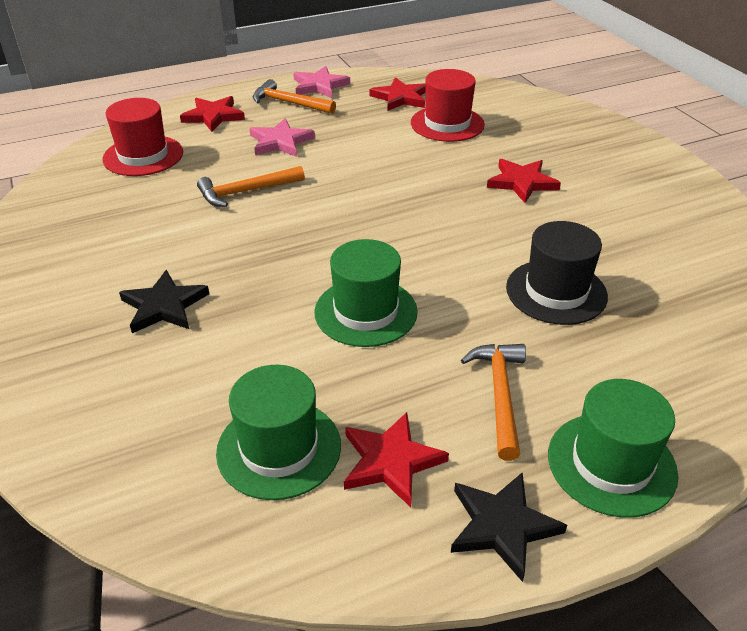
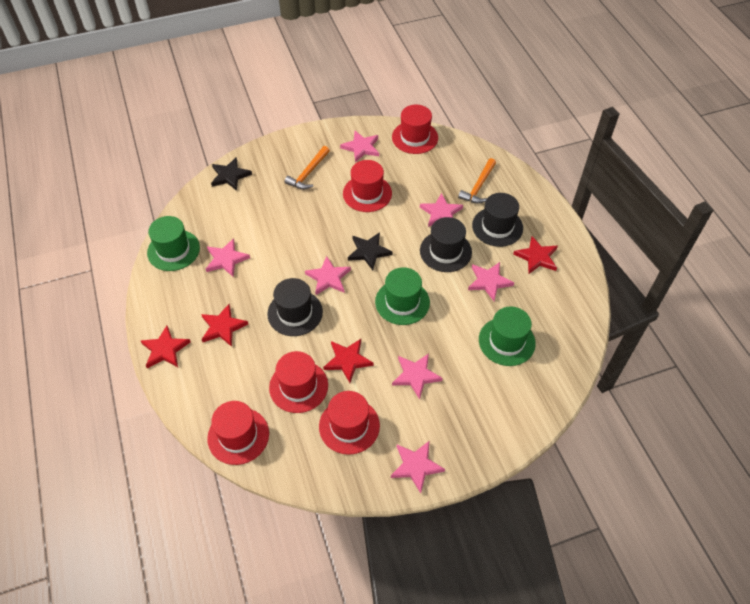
black hat: [506,221,608,325] = 1 -> [267,278,323,336] [420,217,472,272] [472,193,523,247] = 3
orange hammer: [197,166,305,207] [253,79,336,114] [461,344,526,461] = 3 -> [284,146,330,189] [458,158,496,204] = 2
pink star: [249,118,315,157] [293,66,350,98] = 2 -> [206,238,250,277] [305,256,351,295] [340,131,379,163] [391,441,445,493] [392,353,443,400] [420,193,463,227] [468,262,514,301] = 7
red hat: [102,98,183,176] [411,69,485,142] = 2 -> [207,401,269,465] [269,351,328,413] [319,391,380,455] [343,160,392,212] [392,105,438,154] = 5

